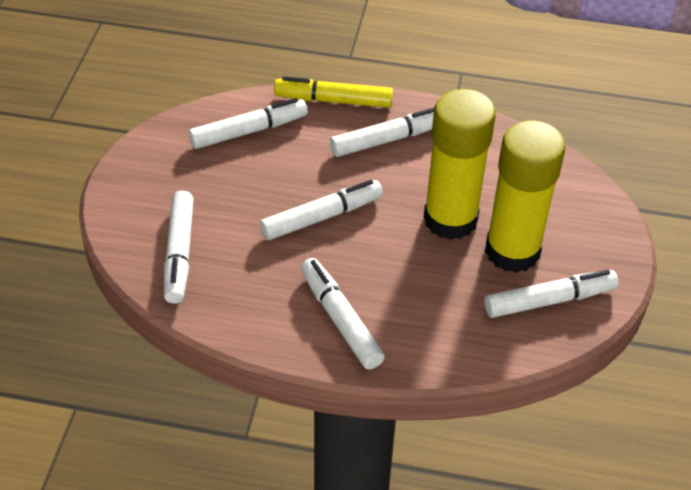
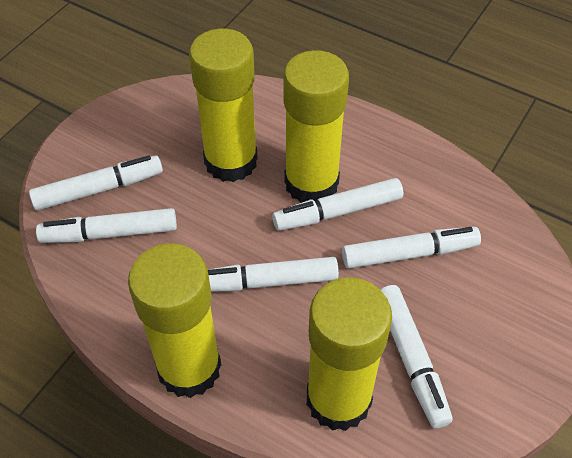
yellow glue stick: [424,89,496,240] [485,121,566,273] = 2 -> [128,243,221,398] [189,29,258,182] [283,50,349,203] [307,277,392,431] = 4
yellow marker: [274,77,393,108] = 1 -> none = 0

